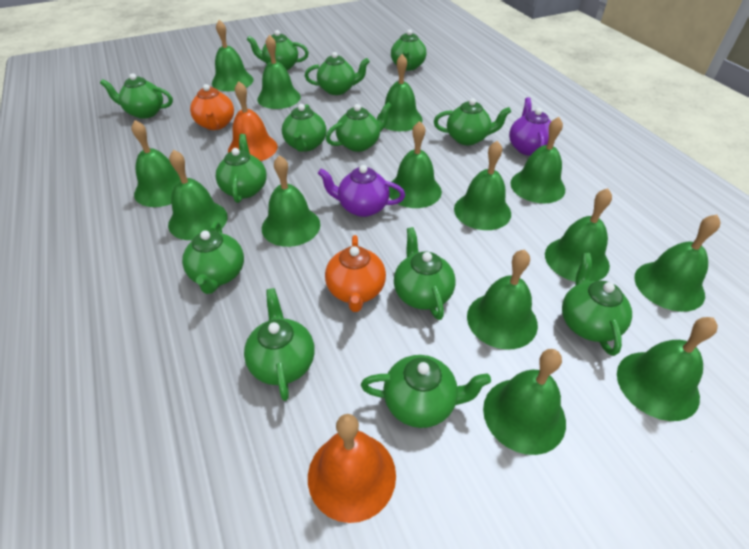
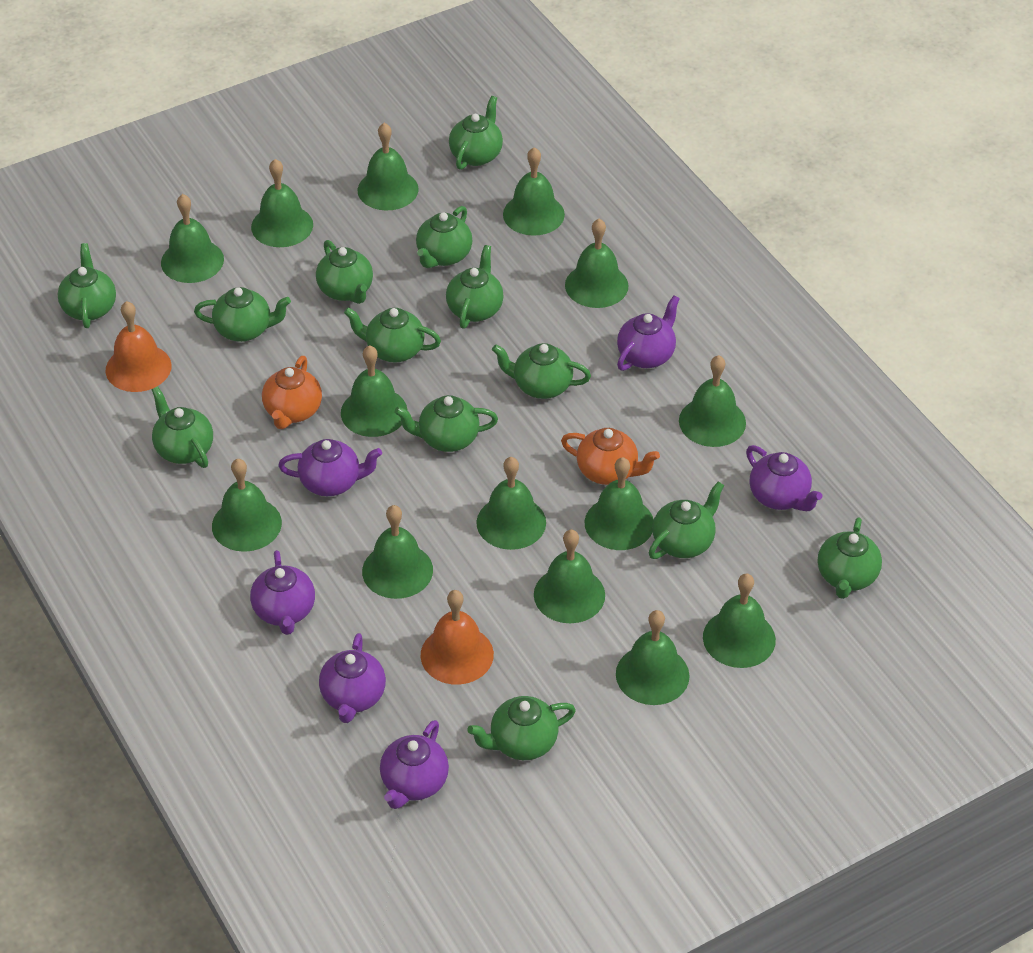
purple teapot: [318,165,405,217] [509,97,551,156] = 2 -> [250,550,315,635] [278,439,382,496] [319,633,386,723] [380,720,449,809] [617,295,680,371] [746,445,823,511] = 6

